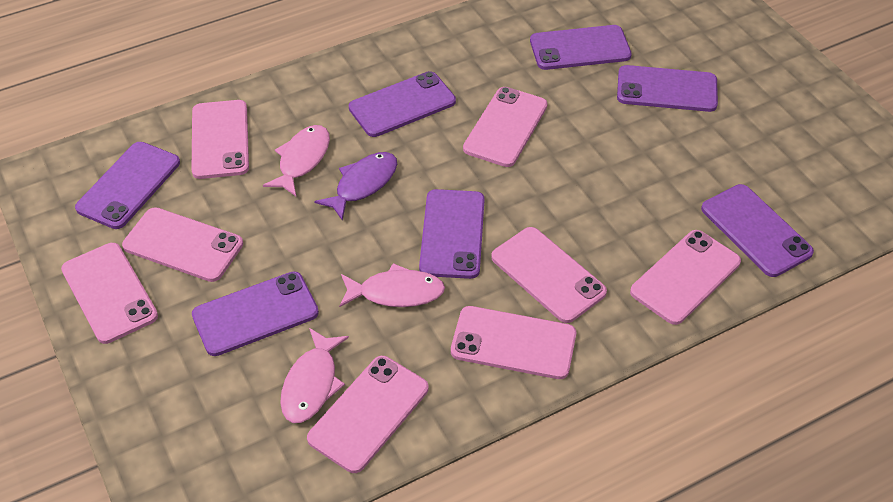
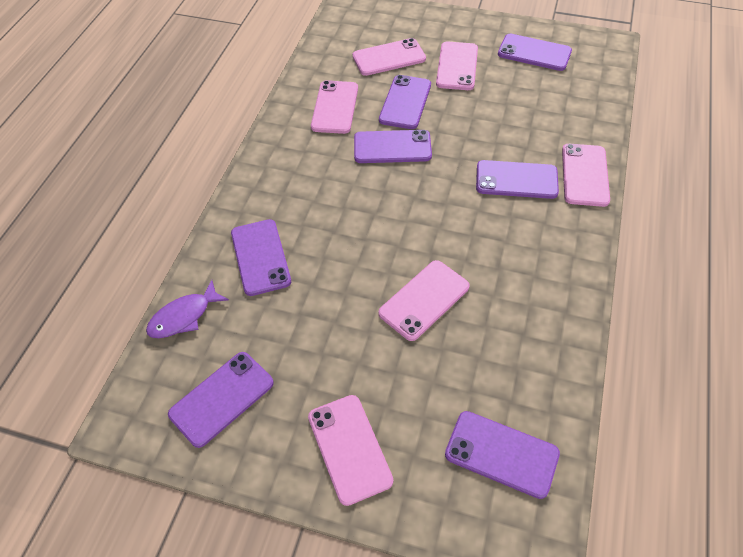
pink fish: [263,125,330,196] [280,328,349,423] [339,263,445,307] = 3 -> none = 0
pink phone: [61,243,158,344] [122,207,243,282] [192,100,249,179] [307,356,429,473] [451,306,576,379] [463,87,548,167] [491,227,607,323] [630,230,741,325] = 8 -> [308,395,393,506] [311,80,358,134] [353,38,426,76] [378,260,470,341] [436,42,478,90] [562,144,610,207] = 6

